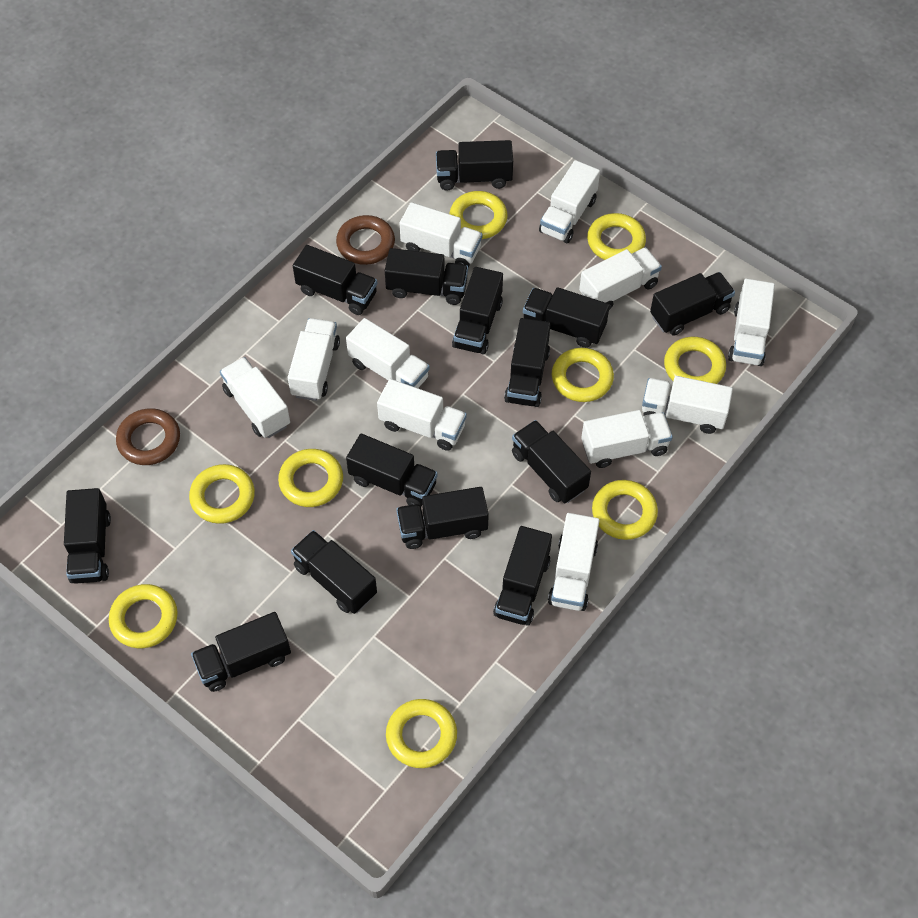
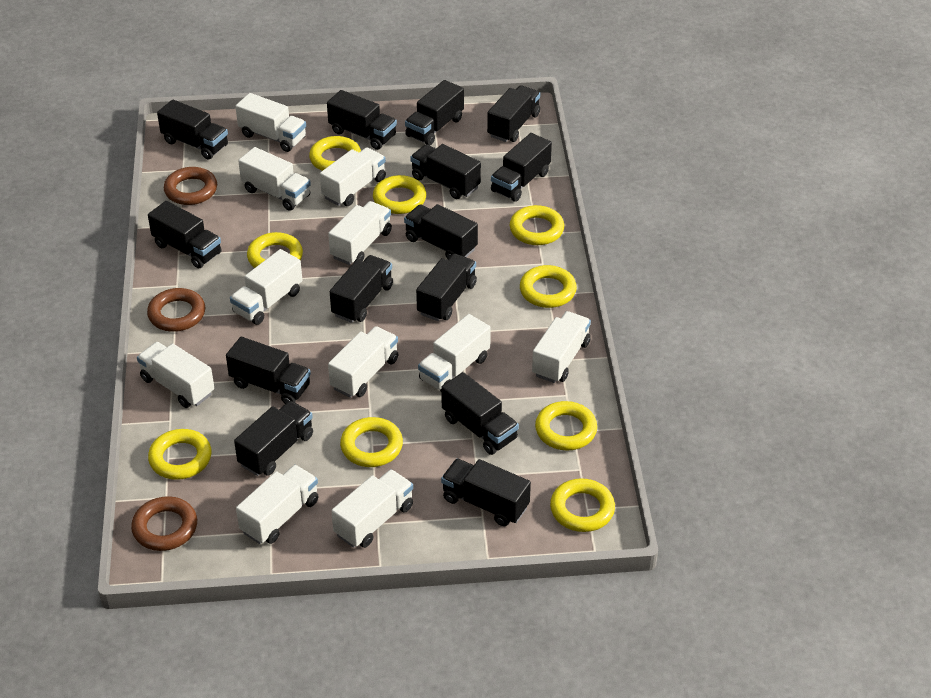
brown ring: [116,408,180,465] [336,215,395,265] = 2 -> [131,496,197,551] [147,288,205,332] [164,167,217,205] = 3

